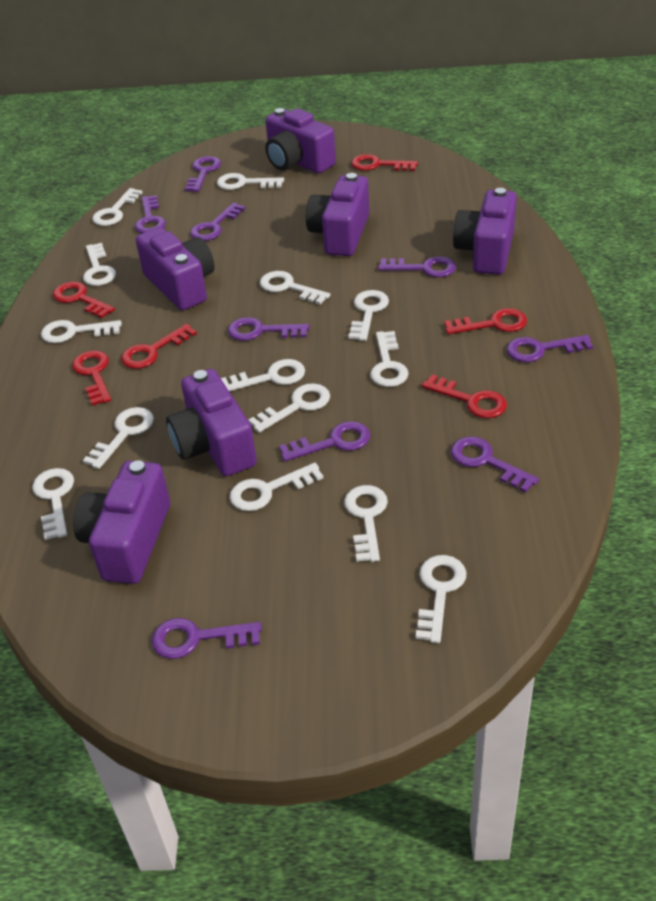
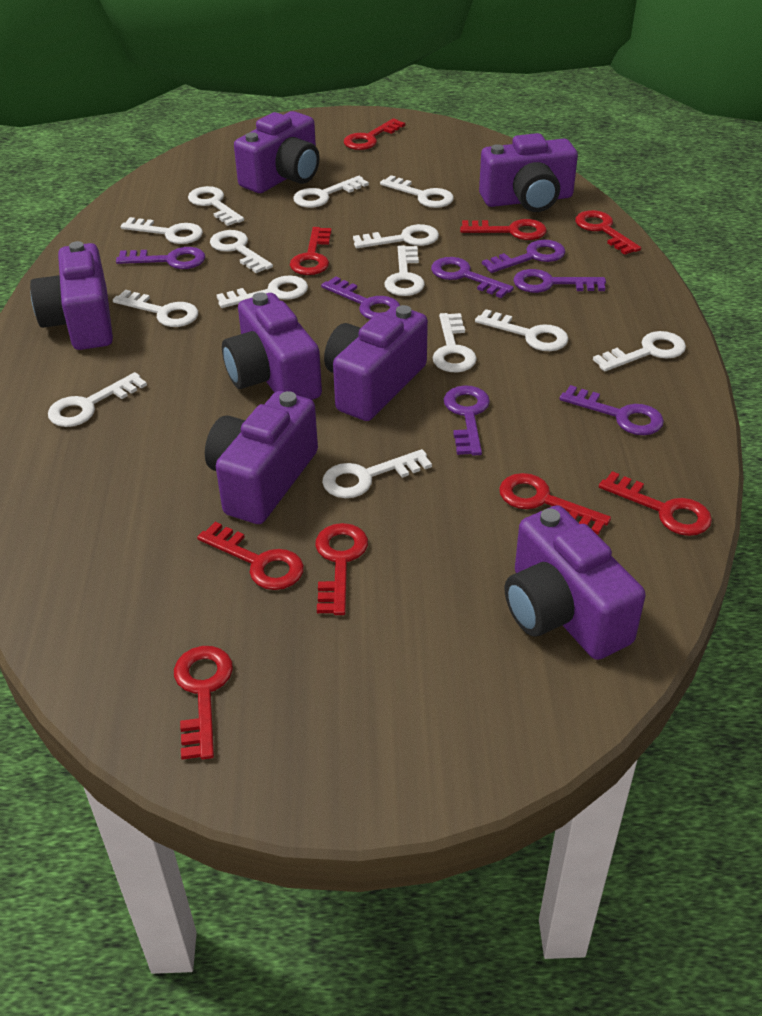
purple camera: [73,460,170,584] [136,227,215,310] [166,369,257,476] [265,108,336,173] [306,173,369,256] [453,188,517,275] = 6 -> [30,241,113,350] [205,391,318,524] [222,292,322,400] [234,111,320,193] [324,305,428,421] [479,133,578,212] [505,505,646,660] = 7
purple key: [135,195,166,233] [151,618,262,659] [184,156,221,192] [190,203,246,241] [228,317,309,341] [279,421,370,461] [378,257,456,277] [451,437,539,493] [506,335,593,362] = 9 -> [116,247,205,269] [321,276,400,319] [431,257,514,298] [444,385,490,456] [482,240,565,273] [513,269,606,293] [559,385,664,435] = 7
red key: [53,282,115,318] [72,351,111,406] [121,324,197,369] [351,154,418,171] [422,374,507,418] [444,308,527,334] = 6 -> [174,646,233,760] [197,522,304,590] [290,227,332,275] [315,523,368,615] [344,118,405,150] [460,219,547,240] [499,473,611,535] [575,210,641,255] [599,471,712,536] = 9

